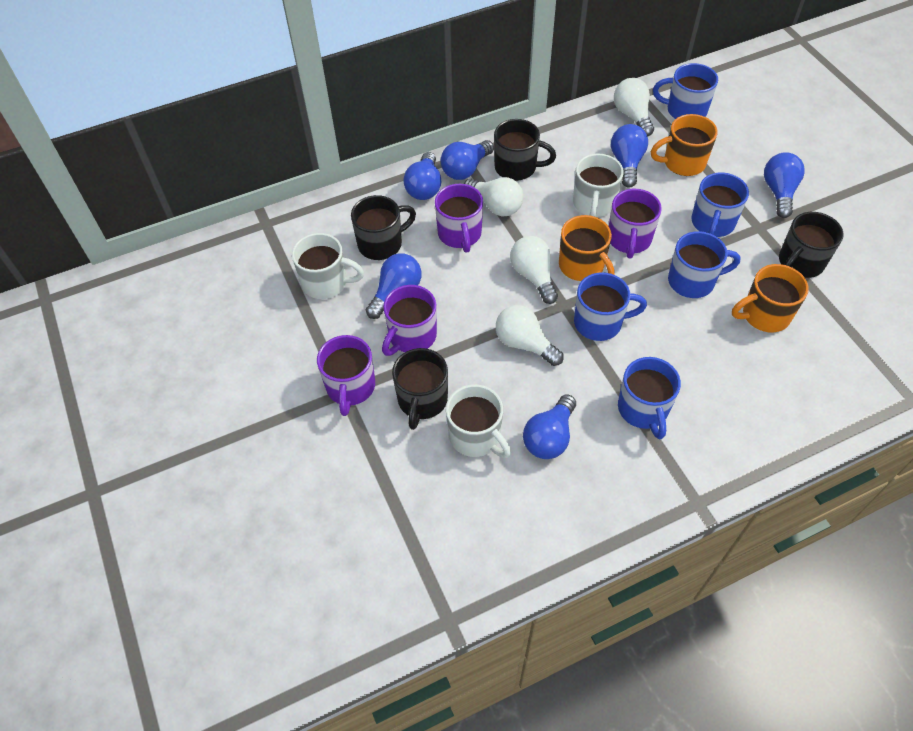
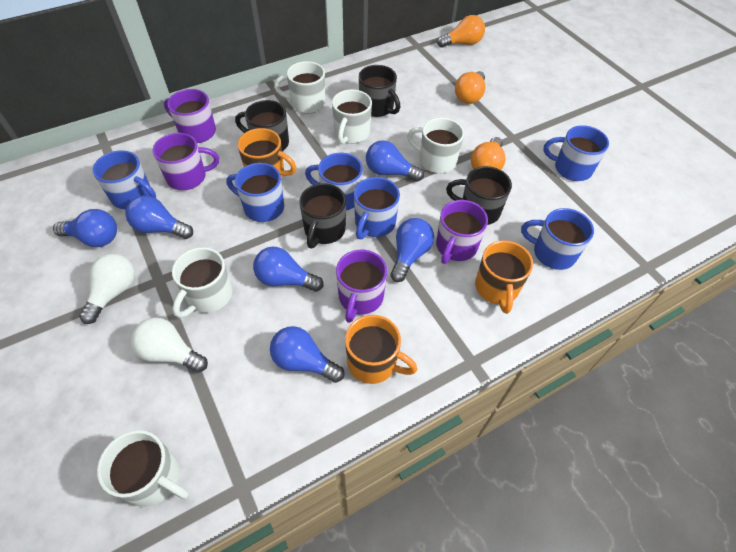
blue mug: [574,272,647,341] [618,357,681,439] [653,63,718,119] [668,231,740,298] [691,173,749,237] = 5 -> [93,150,156,209] [226,163,284,222] [305,153,363,210] [354,177,400,239] [521,208,594,270] [543,125,609,181] = 6
orange light bulb: none = 0 -> [437,15,485,48] [455,71,485,104] [471,137,505,170] = 3
white light bulb: [464,177,523,217] [496,305,564,366] [510,236,558,304] [614,78,654,136] = 4 -> [79,254,135,324] [131,317,208,373] = 2
white mug: [292,233,364,299] [446,384,511,458] [573,154,624,217] = 3 -> [97,430,189,507] [172,247,232,318] [274,61,326,113] [332,89,372,144] [407,118,464,173] = 5

